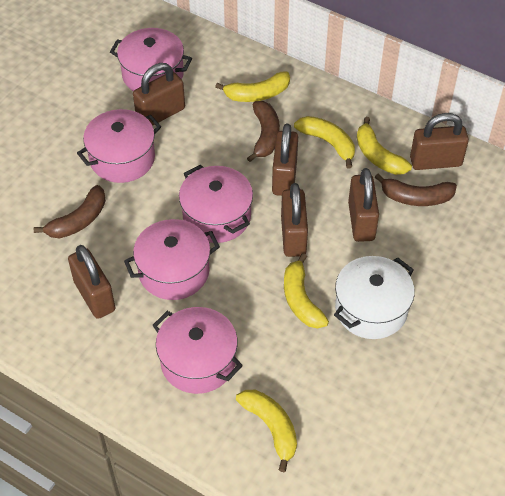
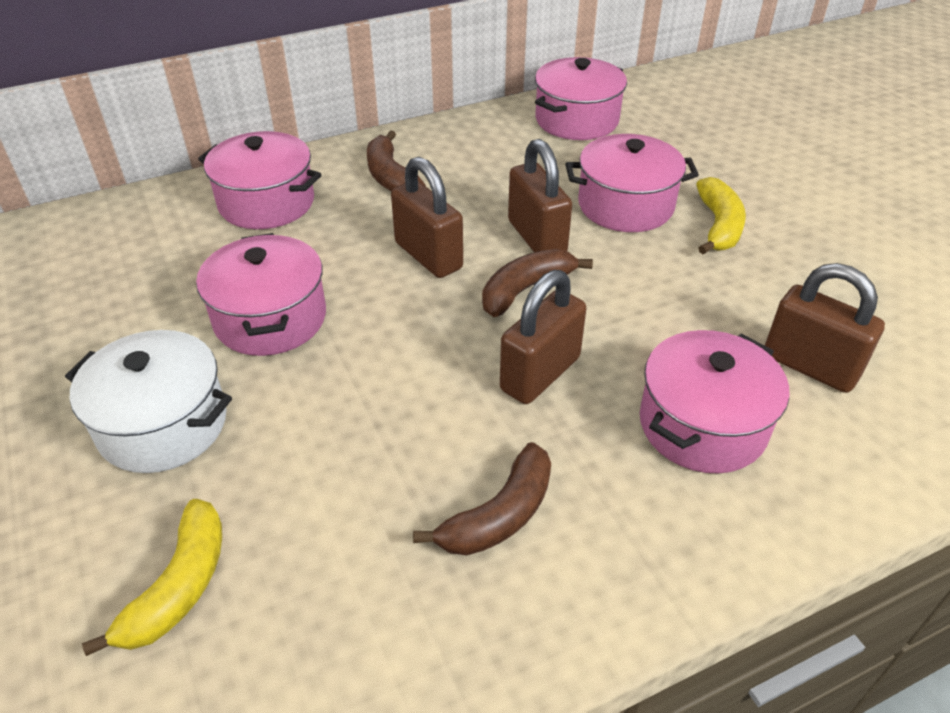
brown padlock: [68,245,115,319] [133,63,185,126] [272,124,298,196] [281,183,308,257] [348,168,379,242] [410,113,469,170] = 6 -> [391,157,463,278] [500,270,587,404] [508,139,572,252] [765,263,885,393] = 4
yellow banana: [215,71,290,102] [236,390,297,472] [284,253,329,329] [294,116,355,169] [357,117,412,175] = 5 -> [82,499,222,656] [696,177,746,254] = 2

